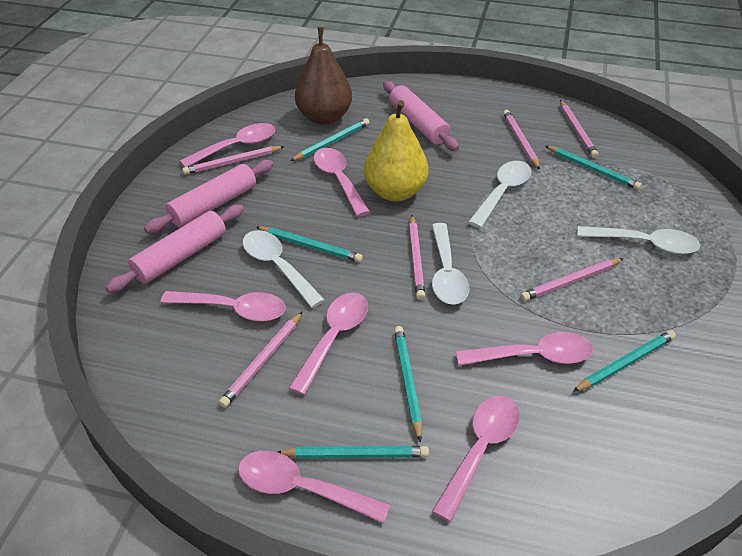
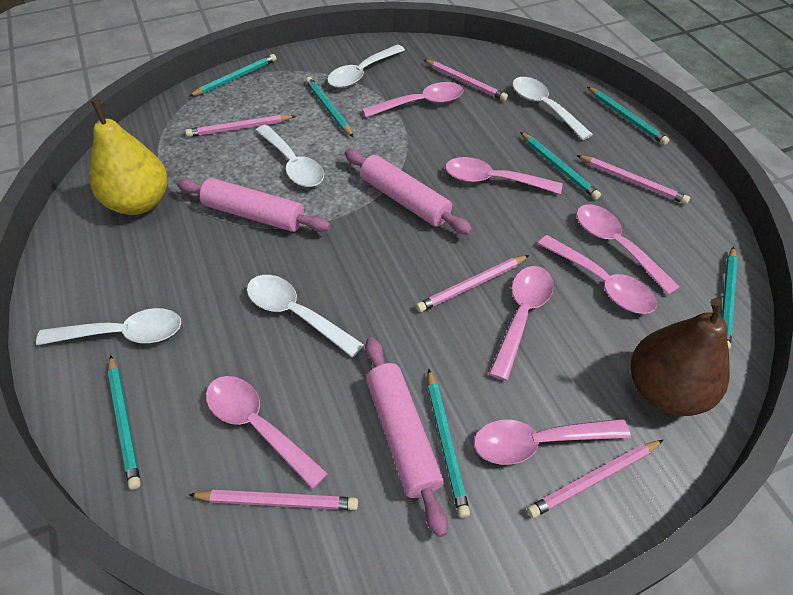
turquoise pencil: [256,226,363,262] [278,446,429,458] [290,118,370,161] [394,326,422,442] [546,146,642,190] [573,330,676,392] = 6 -> [108,355,141,490] [189,54,277,97] [306,77,354,137] [428,368,470,518] [520,132,601,200] [587,87,669,145] [722,246,738,350] = 7
white spoon: [242,230,325,308] [432,223,469,305] [468,161,531,228] [577,226,700,254] = 4 -> [36,308,181,345] [247,275,364,357] [255,125,324,187] [327,45,405,88] [512,77,593,140] = 5

